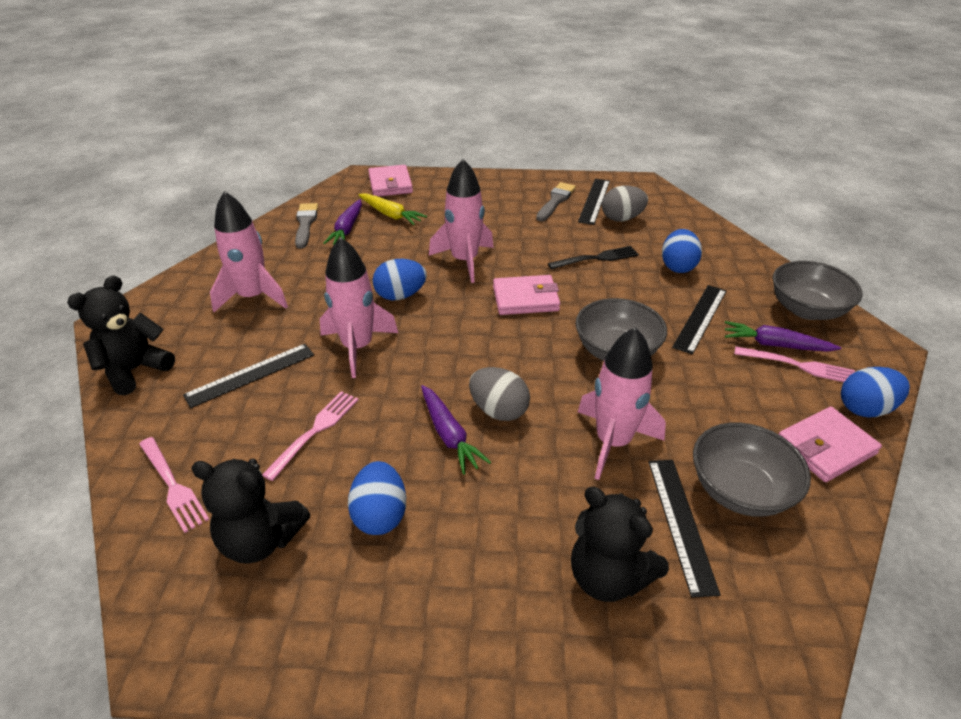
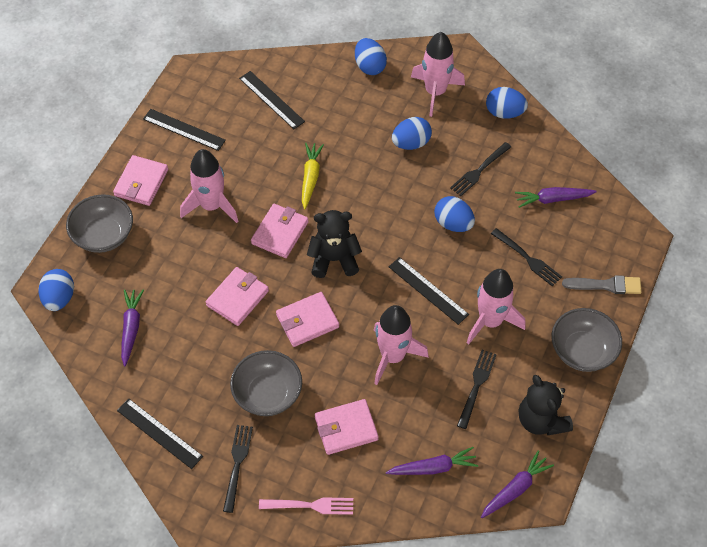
black fork: [548,246,639,269] = 1 -> [223,425,253,513] [450,142,511,196] [457,350,497,429] [491,228,562,286] = 4
black teddy bear: [67,275,175,395] [191,459,311,564] [571,487,669,602] = 3 -> [307,210,362,278] [519,375,573,435] = 2
blue egg: [348,461,406,535] [373,259,427,300] [662,229,702,273] [841,367,910,417] = 4 -> [39,269,74,311] [355,38,387,75] [392,117,432,150] [434,196,475,232] [486,87,528,119] = 5
grey brush: [295,203,318,249] [536,182,576,221] = 2 -> [562,275,642,294] = 1
grey egg: [469,367,530,421] [602,186,648,222] = 2 -> none = 0
pink fork: [139,437,210,533] [262,391,359,481] [734,346,855,382] = 3 -> [259,497,353,515] = 1
pink wallet: [368,165,413,197] [493,275,560,315] [779,407,882,482] = 3 -> [113,155,168,206] [206,267,269,326] [251,204,309,258] [276,292,339,347] [315,399,379,455] = 5
purple carrot: [323,199,362,245] [421,385,491,475] [725,321,841,352] = 3 -> [121,289,144,367] [386,447,478,475] [481,451,554,518] [515,187,597,208] = 4

